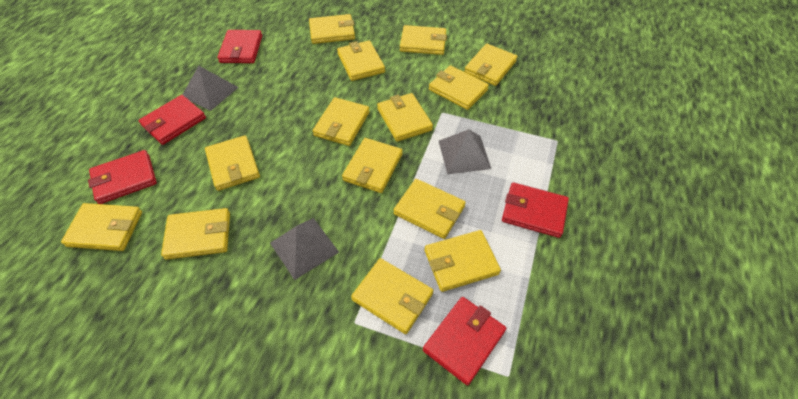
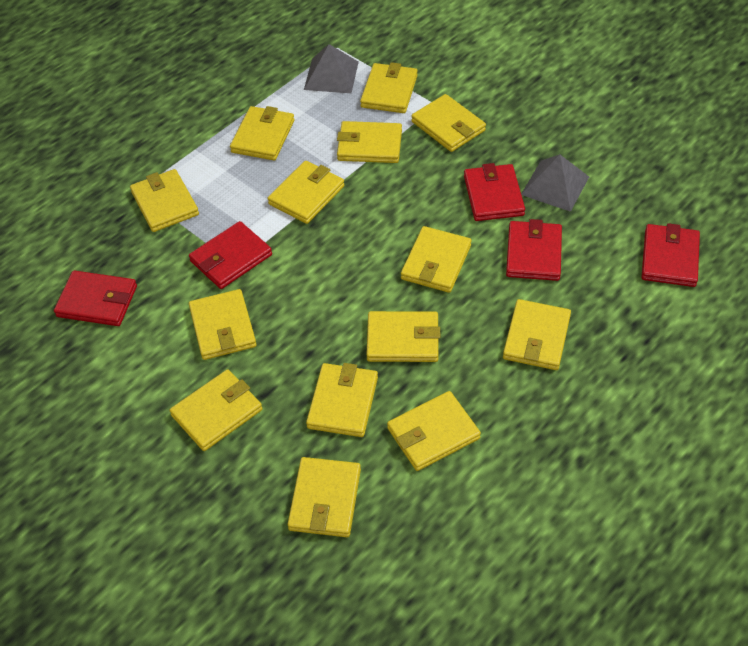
grey pyramid: [182,66,238,111] [270,218,339,280] [439,129,491,174] = 3 -> [304,44,359,93] [521,154,589,212] = 2

